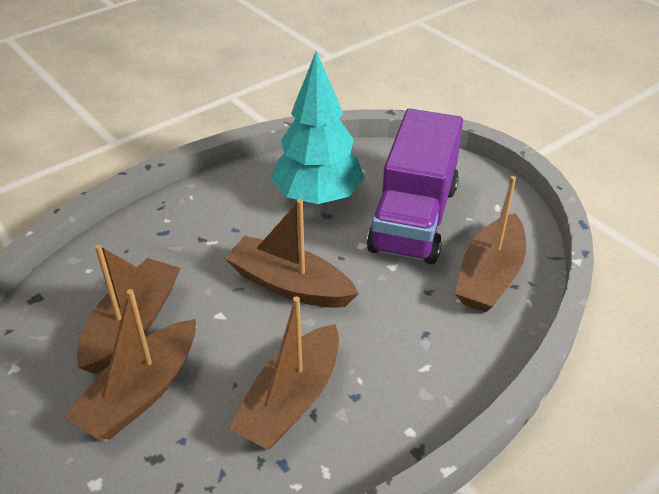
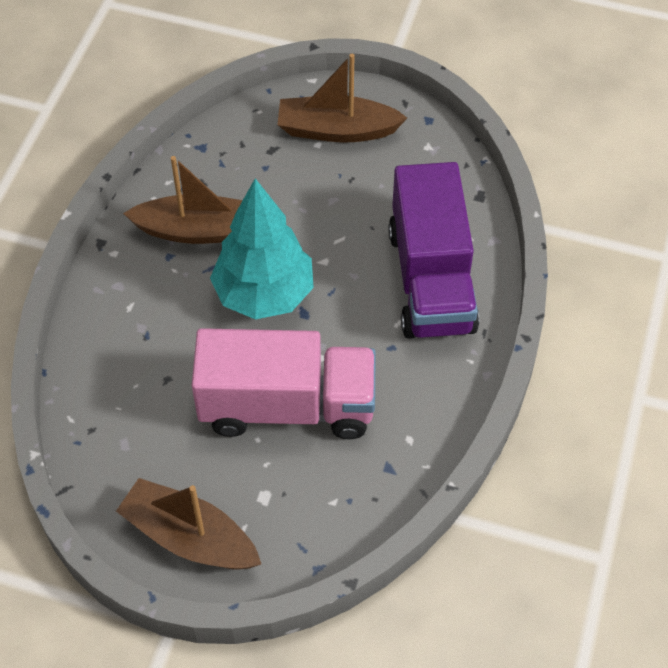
brown boat: [65,289,196,440] [77,244,180,374] [225,199,359,308] [228,296,339,449] [455,176,526,312] = 5 -> [116,478,261,569] [123,156,243,244] [277,54,407,142] = 3
pink truck: none = 0 -> [192,328,376,439] = 1

